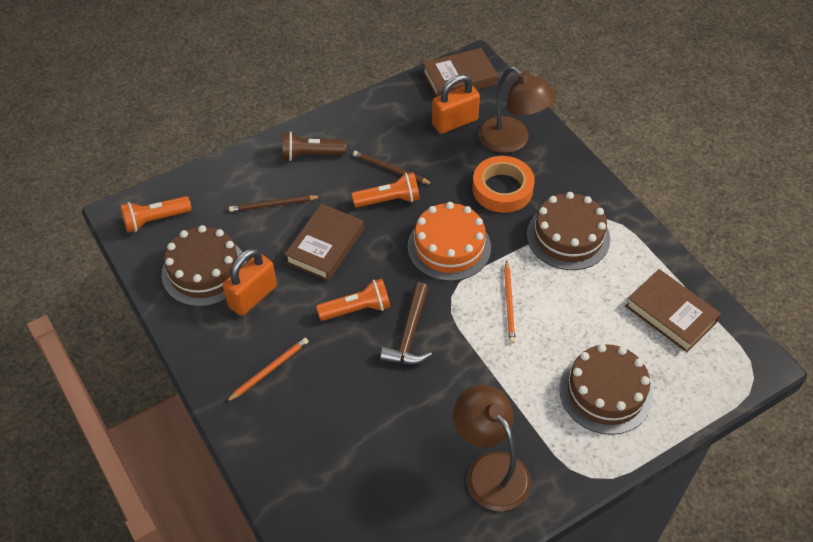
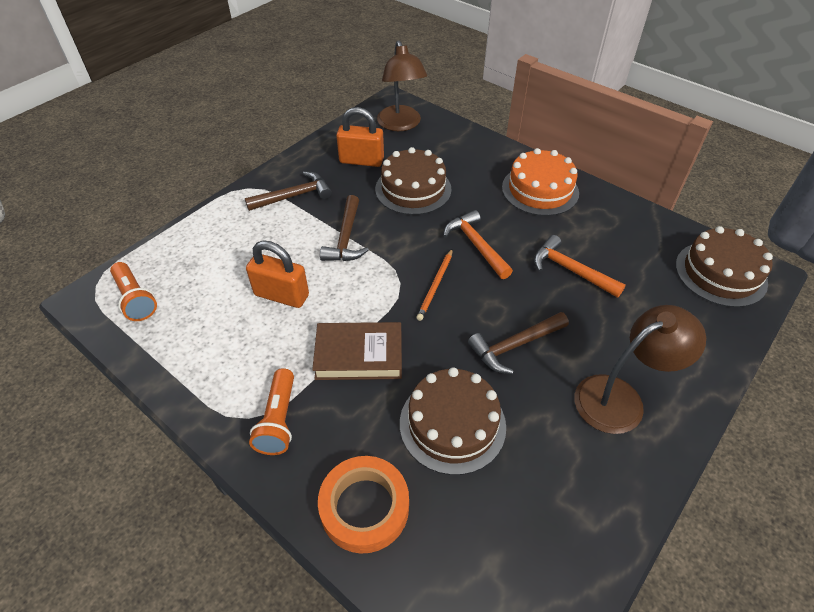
brown book: [284,204,364,281] [423,48,498,97] [625,269,721,352] = 3 -> [312,322,402,380] = 1
brown flashlight: [283,131,346,161] = 1 -> none = 0
brown hammer: [380,282,432,364] = 1 -> [245,171,332,211] [320,195,369,261] [468,312,569,374] = 3
brown pencil: [229,195,321,212] [353,151,433,185] = 2 -> none = 0
orange flashlight: [120,196,192,233] [316,279,391,321] [351,172,420,208] = 3 -> [110,262,157,321] [249,368,294,455] = 2
orange hammer: none = 0 -> [443,210,513,279] [534,235,626,298] = 2
orange pencil: [226,338,309,402] [504,260,515,344] = 2 -> [416,249,453,321] = 1

